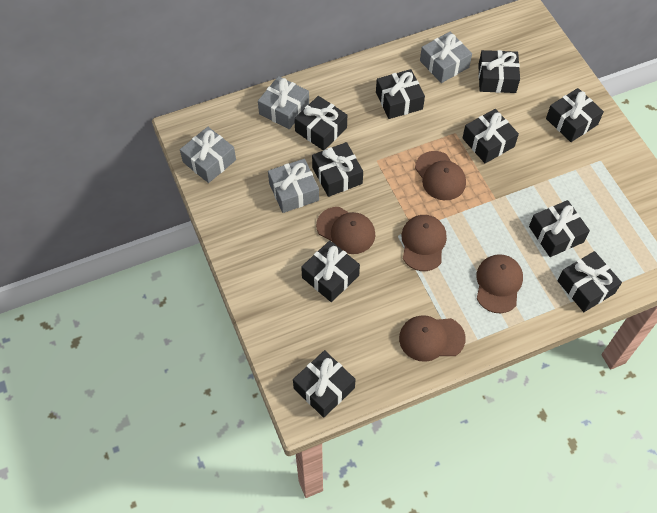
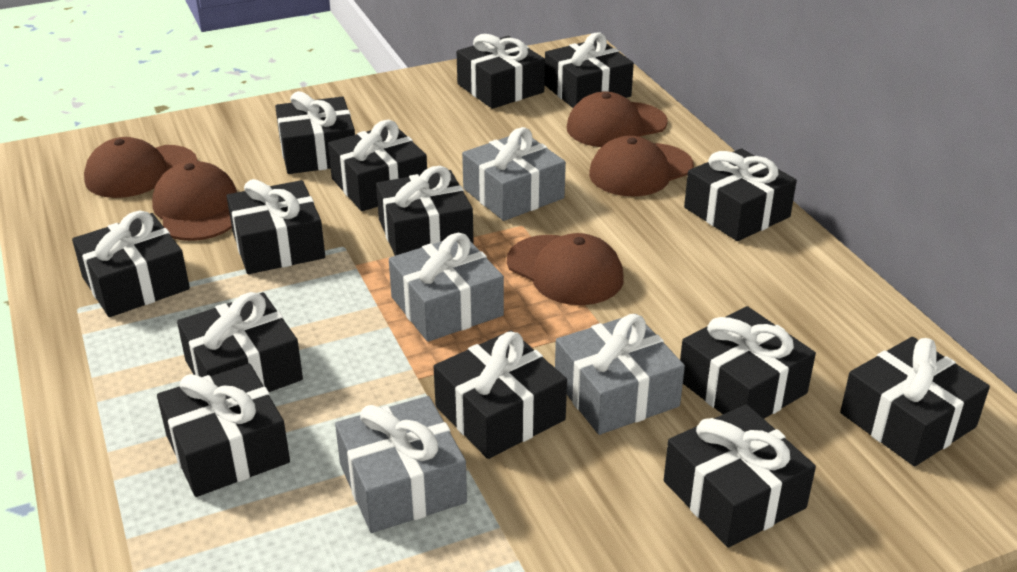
black gift: [293,350,356,418] [294,96,347,150] [301,240,360,302] [312,142,363,197] [376,69,425,119] [463,109,519,163] [478,50,520,93] [529,200,590,257] [546,88,604,142] [557,251,622,312] = 10 -> [72,210,190,317] [157,363,290,497] [177,292,303,392] [227,179,325,274] [275,91,355,174] [328,120,427,211] [376,166,474,256] [434,330,567,459] [457,34,545,109] [544,33,634,108] [664,404,816,548] [680,306,816,419] [684,148,797,241] [840,337,990,466] = 14

